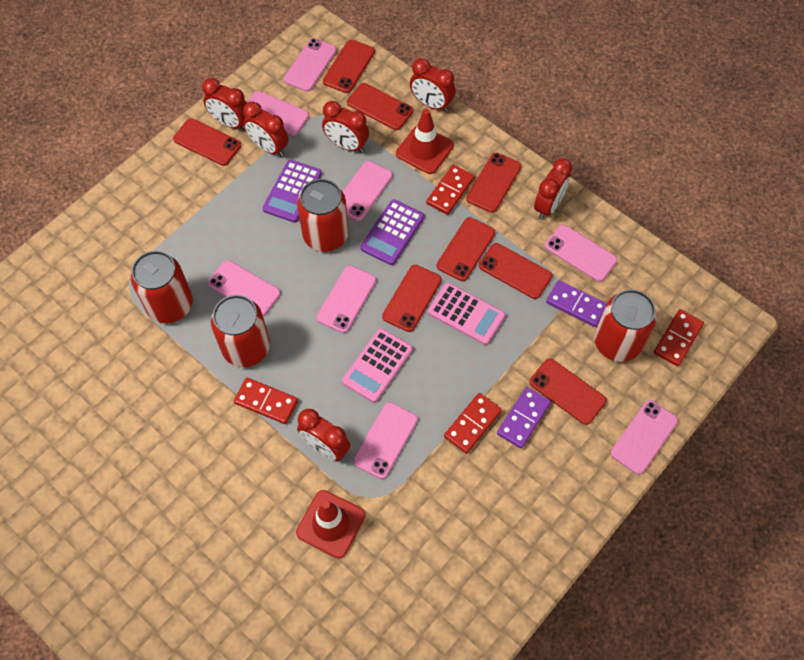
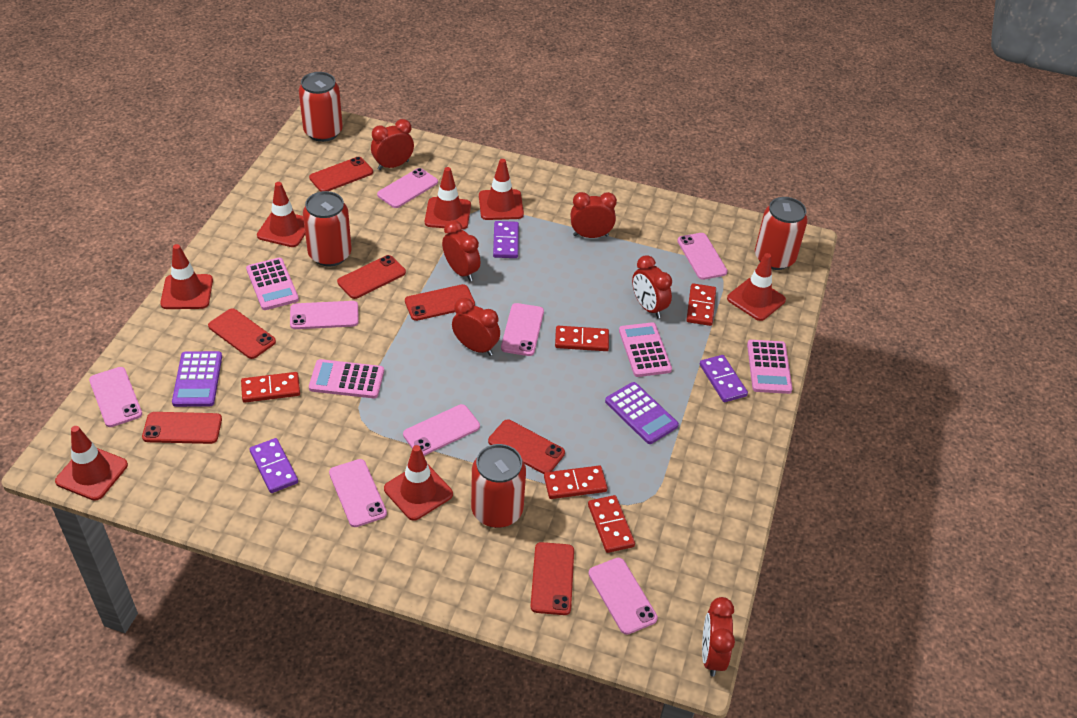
pink calculator: [342,328,413,403] [428,283,505,345] = 2 -> [246,258,299,310] [309,359,384,398] [619,322,672,377] [747,340,792,394] = 4
purple domino: [497,387,551,449] [546,280,607,327] = 2 -> [250,438,298,493] [493,221,519,258] [700,355,748,402] = 3
red domino: [234,378,298,424] [426,165,475,215] [444,393,502,454] [654,309,704,367] = 4 -> [241,372,300,403] [544,465,608,499] [555,326,609,351] [588,495,635,553] [686,283,716,326] = 5
red phone: [173,118,241,166] [323,40,375,93] [347,83,413,130] [382,265,442,332] [437,217,495,281] [466,153,522,213] [479,243,552,299] [529,358,607,425] = 8 -> [142,412,222,444] [208,308,276,359] [309,157,373,192] [337,255,406,299] [405,284,475,321] [488,419,565,474] [530,542,574,615] = 7
red traffic cone: [296,490,365,559] [396,109,454,174] = 2 -> [55,426,128,501] [160,244,213,309] [257,182,305,247] [384,445,453,521] [425,167,471,230] [479,159,524,220] [727,253,786,321] = 7

